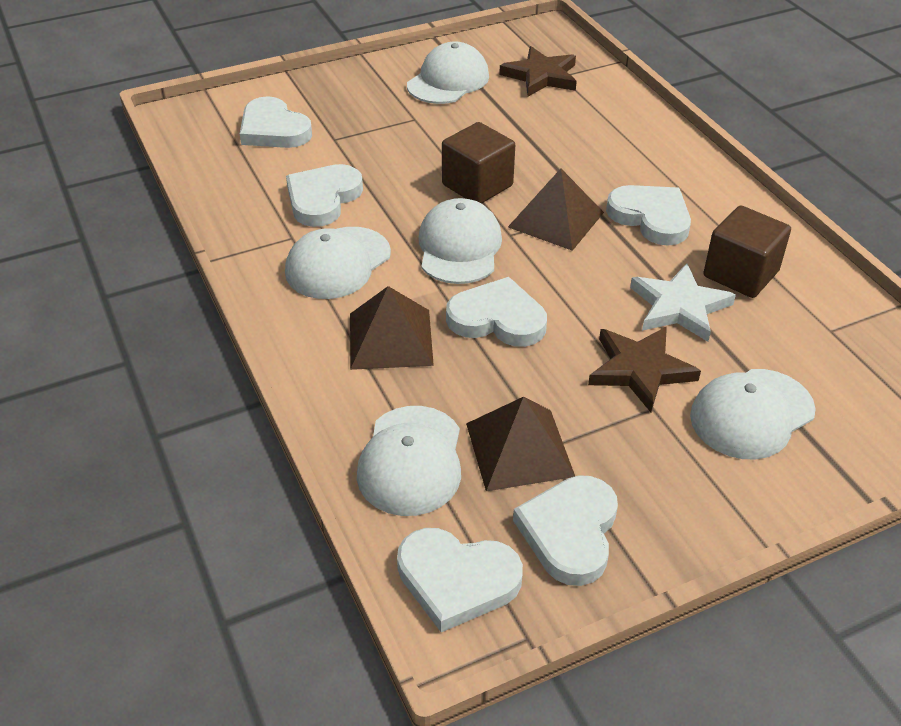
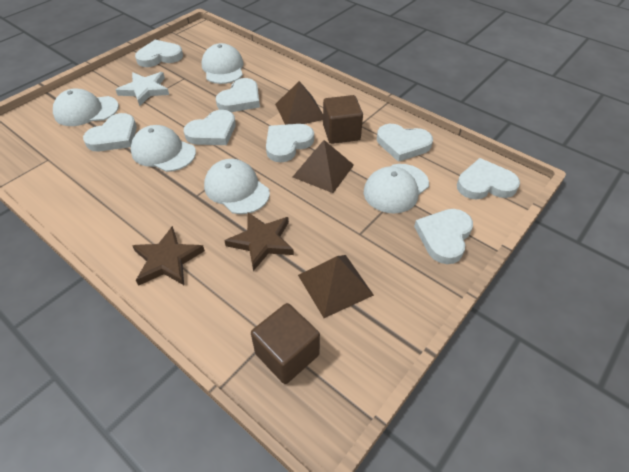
white heart: [240,96,312,148] [286,164,363,227] [397,528,523,632] [446,277,547,347] [513,475,618,586] [606,185,691,246] = 6 -> [83,113,137,151] [135,40,183,67] [184,110,236,145] [216,78,260,112] [266,124,314,162] [377,124,433,162] [414,209,473,264] [457,158,520,199] = 8

